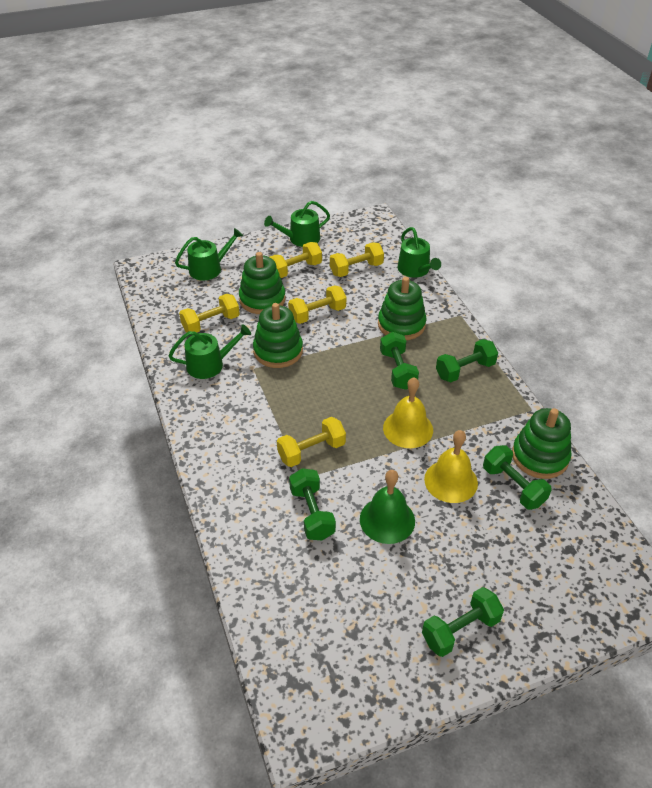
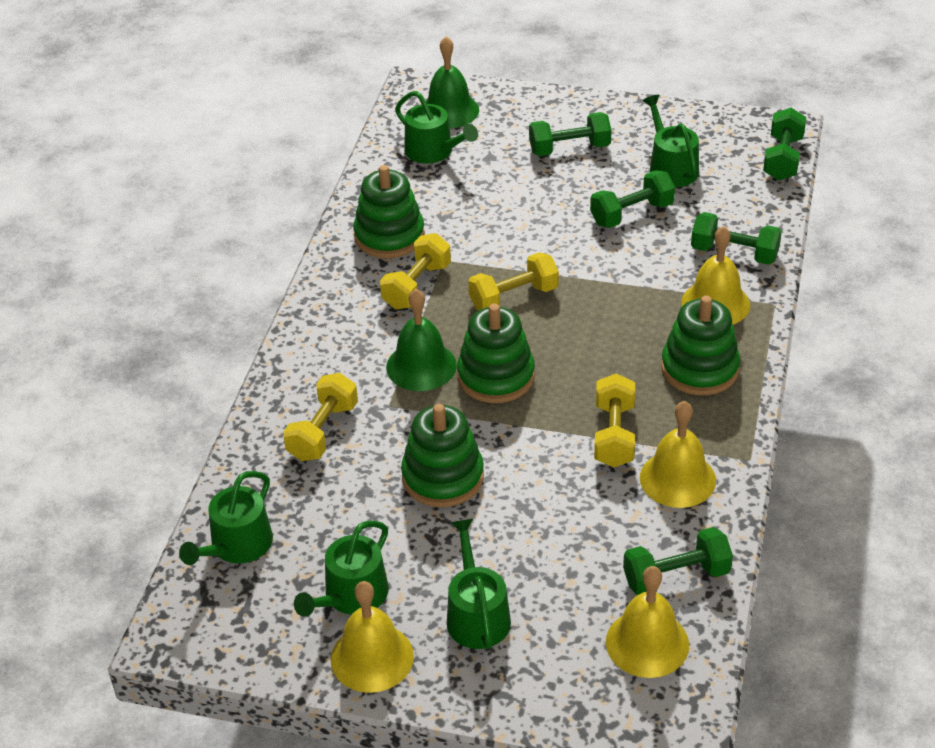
green bell: [360,470,415,544] = 1 -> [386,289,457,391] [426,36,479,128] = 2
green watering can: [168,324,251,379] [175,228,243,280] [264,201,330,247] [398,227,441,278] = 4 -> [179,471,273,565] [294,521,389,617] [395,91,478,164] [447,519,511,649] [642,95,699,187] = 5
yellow bell: [383,377,433,448] [424,430,478,503] = 2 -> [331,581,414,693] [606,566,689,678] [640,401,716,508] [681,226,750,325] = 4
yellow dumbbell: [179,294,240,333] [270,242,322,278] [277,417,346,467] [288,285,346,324] [330,242,384,277] = 5 -> [283,373,358,461] [380,233,451,309] [468,252,559,310] [594,374,635,467] = 4

